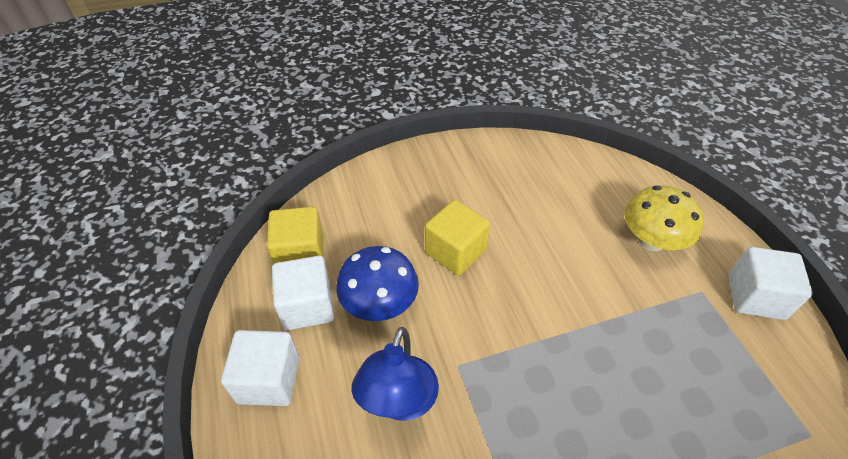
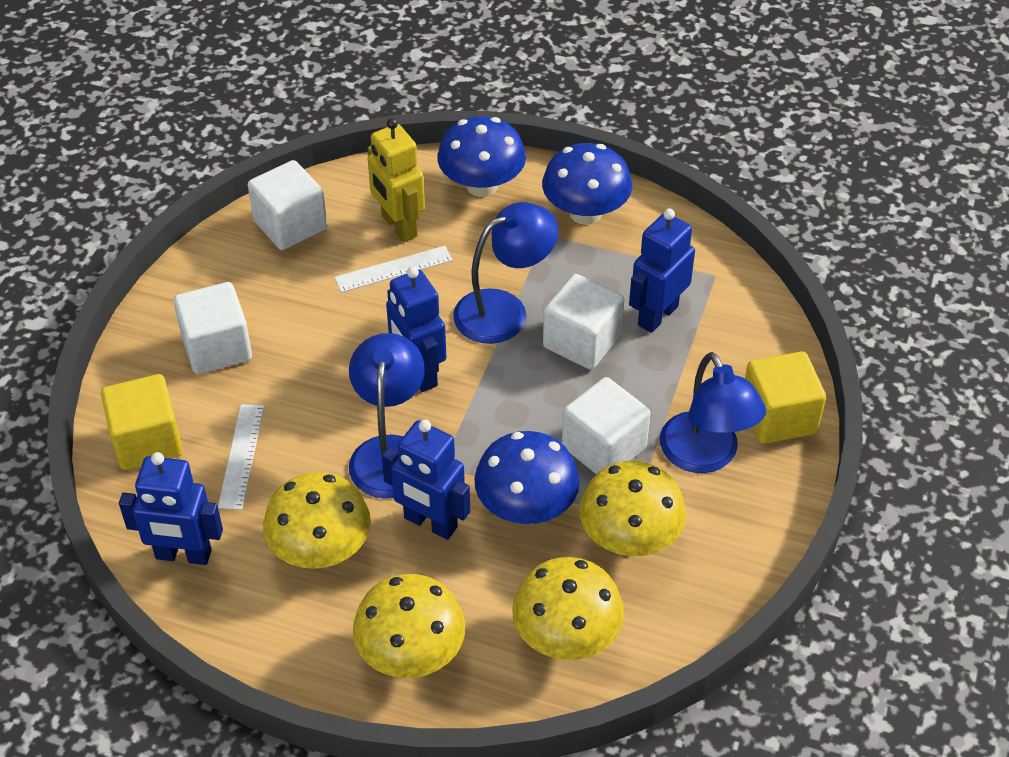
blue lamp: [352,327,439,421] = 1 -> [349,333,425,499] [453,202,559,344] [660,352,766,473] = 3
blue mushroom: [336,246,419,321] = 1 -> [437,116,526,197] [475,431,580,524] [542,143,632,225] = 3
blue robot: none = 0 -> [119,452,223,565] [382,420,470,540] [386,267,446,392] [629,208,695,333] = 4
white cube: [221,330,299,406] [272,256,334,330] [728,247,813,320] = 3 -> [173,282,252,374] [248,160,327,250] [543,274,624,370] [562,377,650,474] = 4
white ruler: none = 0 -> [218,404,264,510] [334,246,453,293] = 2
yellow mushroom: [624,185,704,251] = 1 -> [263,472,371,569] [353,574,465,678] [512,557,624,660] [579,461,686,556] = 4
yellow robot: none = 0 -> [368,118,425,242] = 1

